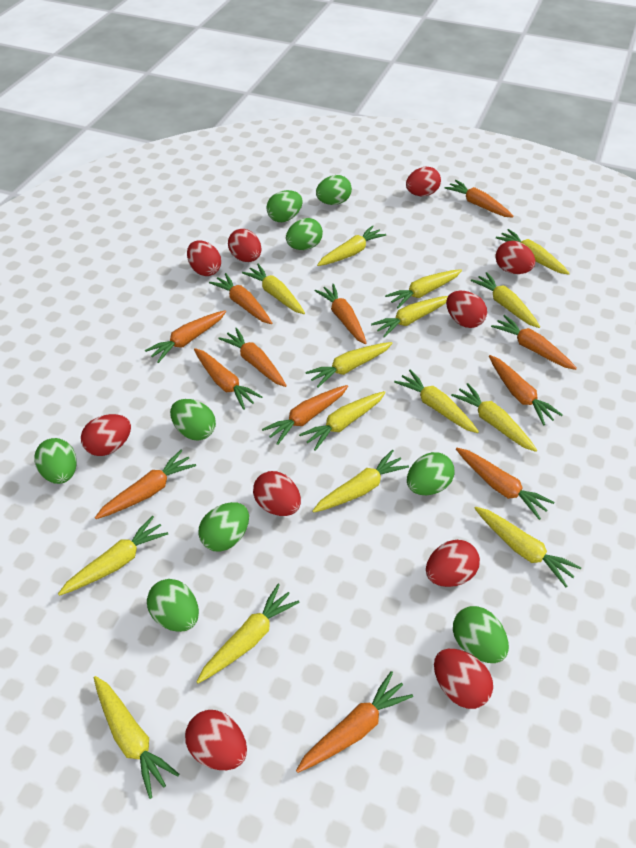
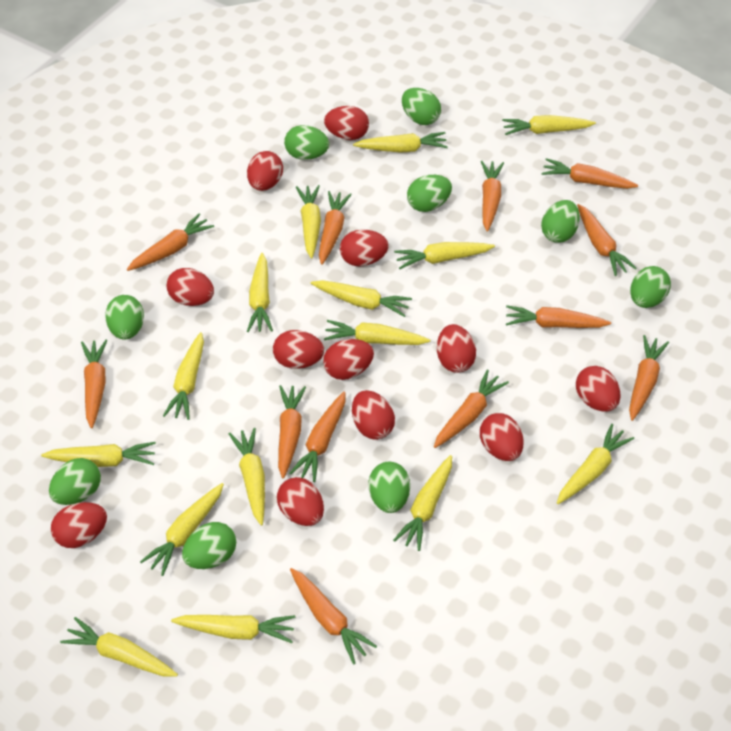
red egg: [81,414,131,456] [185,710,247,770] [187,240,221,276] [228,229,261,262] [253,471,301,516] [406,167,441,196] [426,540,480,587] [434,649,493,709] [446,291,487,328] [495,241,535,274] = 10 -> [51,502,107,548] [167,268,214,306] [247,151,283,191] [273,330,324,369] [277,477,324,526] [323,339,374,380] [324,106,369,140] [340,229,389,267] [352,390,395,440] [437,324,476,373] [480,413,524,461] [576,366,621,412] = 12

